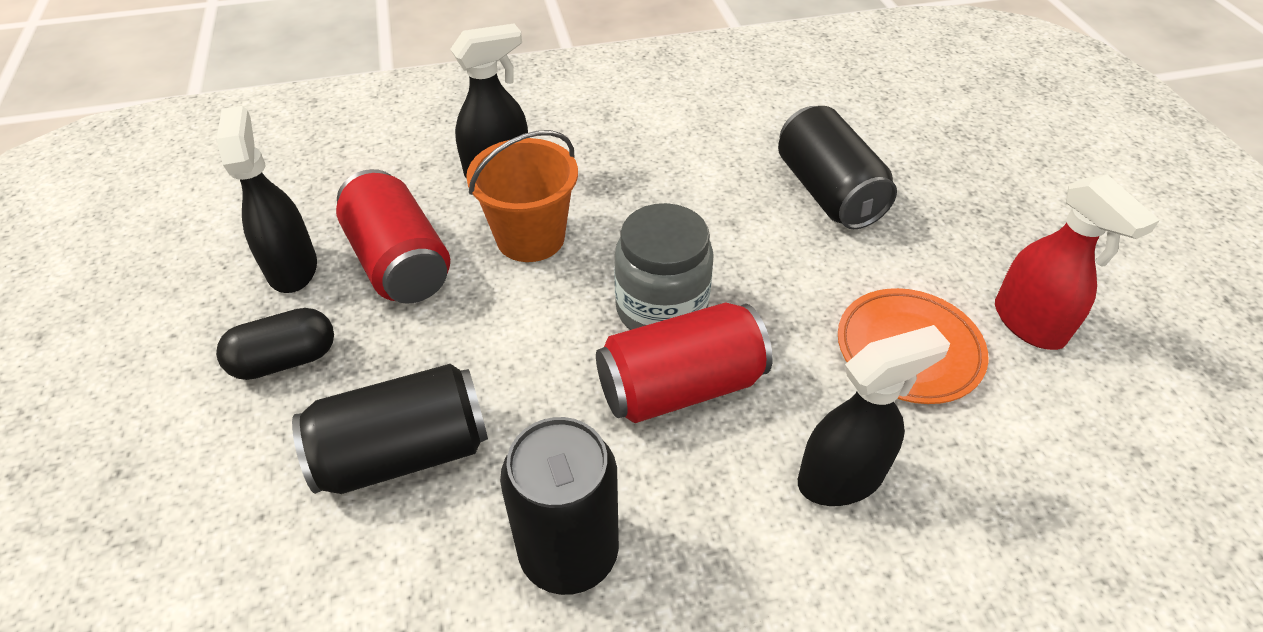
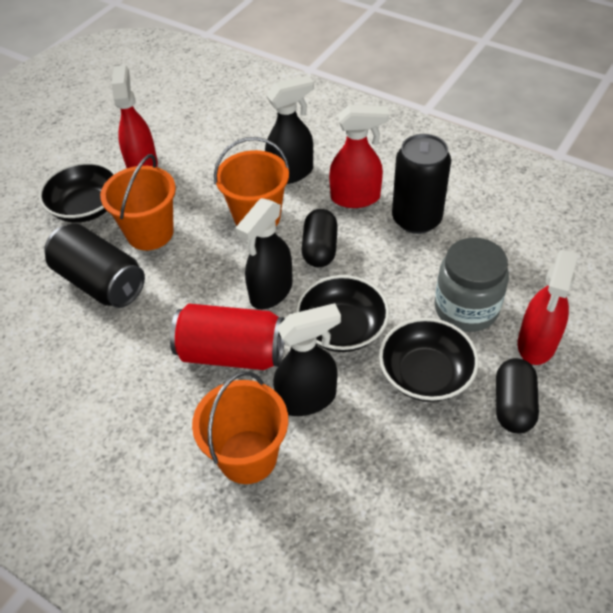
black bowl: none = 0 -> [39,162,116,223] [296,275,389,352] [379,318,479,402] = 3
black can: [292,364,488,494] [500,417,619,595] [778,106,897,229] = 3 -> [44,224,145,308] [392,134,451,234] = 2
black capsule: [216,308,334,380] = 1 -> [302,209,338,267] [496,358,539,433] = 2
orange bucket: [466,130,578,262] = 1 -> [100,154,176,250] [192,371,288,484] [214,137,290,226] = 3
orange plate: [838,288,988,404] = 1 -> none = 0
red can: [336,169,450,304] [596,302,773,423] = 2 -> [170,304,284,370] = 1
red spray bottle: [995,174,1160,350] = 1 -> [112,65,158,168] [329,105,389,208] [518,250,578,365] = 3

